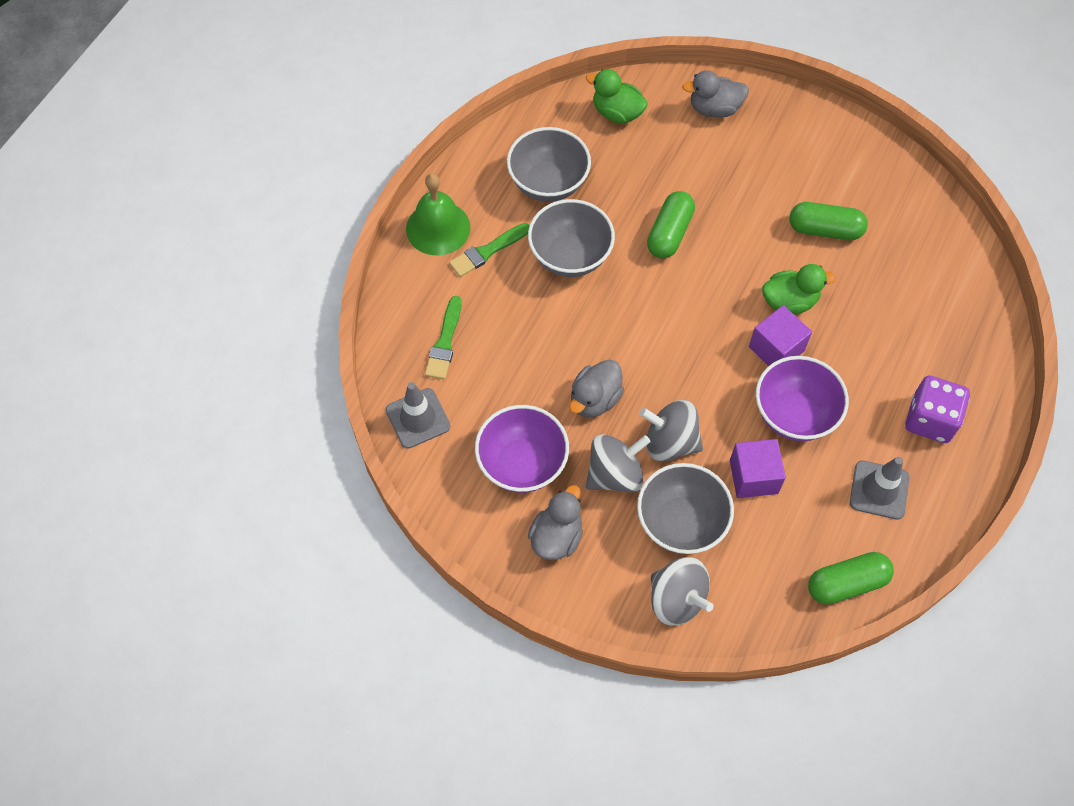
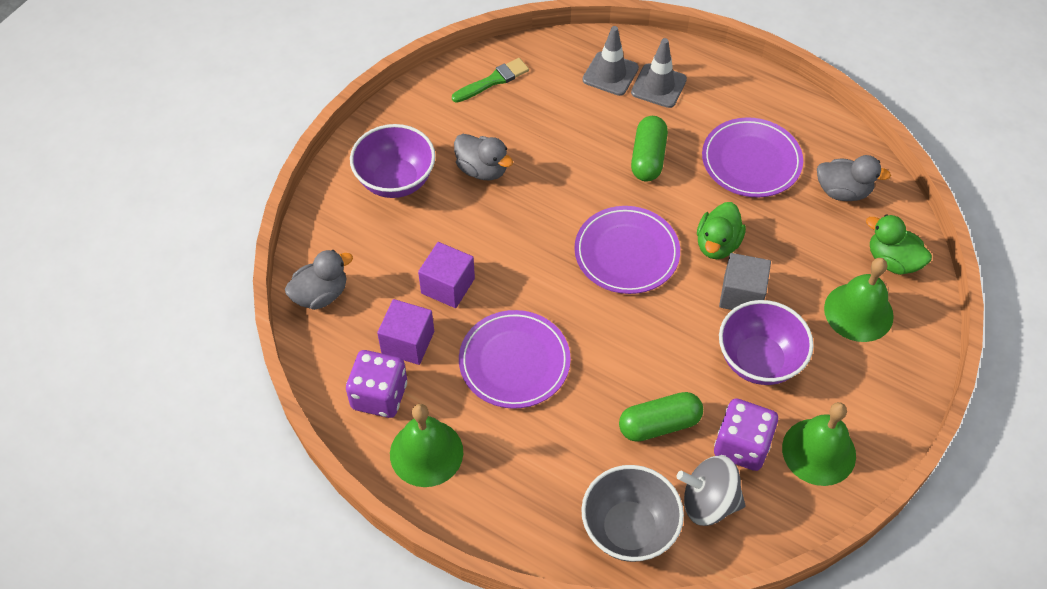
green bell: [406,174,471,256] = 1 -> [390,404,463,487] [782,402,856,486] [824,258,894,342] = 3
green brush: [425,296,462,379] [449,223,530,277] = 2 -> [452,58,529,103] = 1
green capsule: [647,191,695,259] [789,202,868,240] [808,552,894,605] = 3 -> [619,392,703,442] [631,116,668,182] = 2
grey bowl: [507,127,591,202] [528,199,615,277] [637,463,734,554] = 3 -> [581,465,684,562] = 1
grey cube: none = 0 -> [719,253,771,310] = 1
grey spinning top: [586,434,651,493] [640,400,703,462] [651,557,713,626] = 3 -> [677,456,746,526] = 1
purple dice: [905,375,970,443] = 1 -> [346,350,407,418] [714,398,778,471] = 2
purple plate: none = 0 -> [459,310,571,409] [574,206,680,294] [702,117,803,197] = 3

